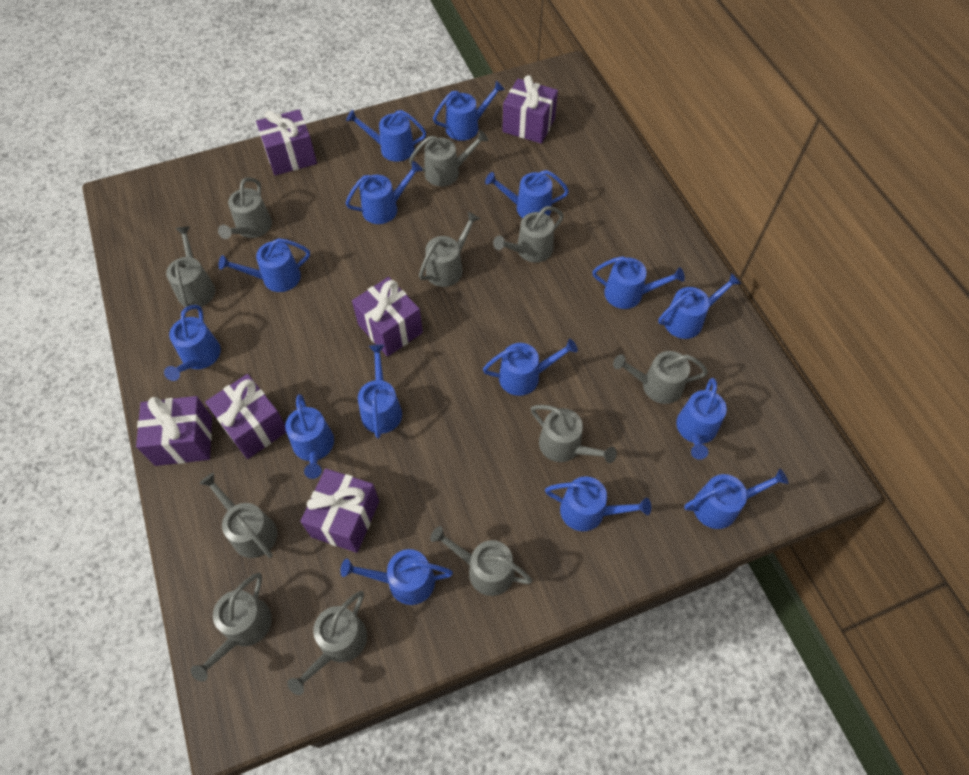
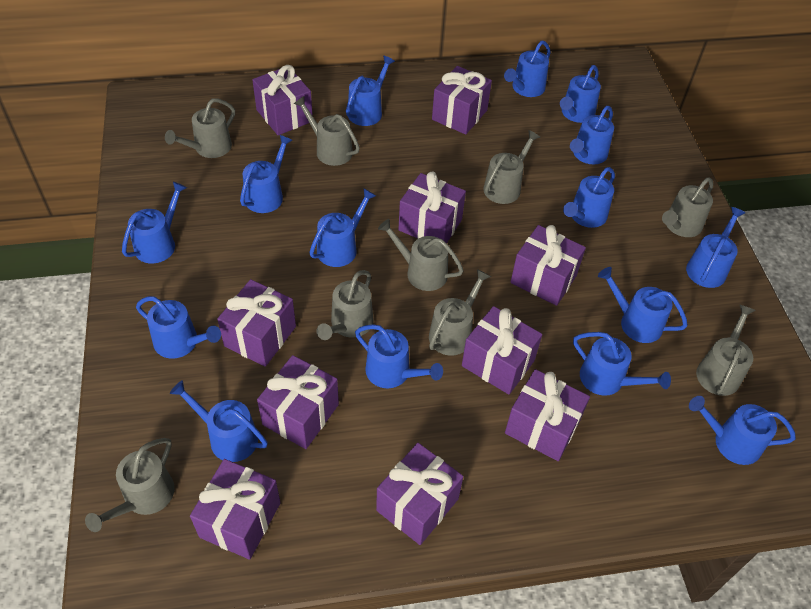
grey watering can: [166,226,215,307] [191,573,272,682] [199,473,277,558] [218,178,272,239] [287,591,367,695] [409,130,488,186] [419,212,480,287] [430,526,532,596] [493,206,564,263] [531,405,617,463] [613,351,708,404] = 11 -> [85,438,175,532] [165,98,235,158] [293,96,360,166] [316,270,374,340] [378,219,464,291] [429,269,491,356] [483,130,540,204] [662,177,713,237] [696,304,755,396] = 9
purple gift: [136,396,212,466] [205,374,286,459] [256,109,317,176] [300,468,379,553] [352,277,423,357] [502,75,558,144] = 6 -> [190,459,281,560] [217,279,296,367] [252,65,313,135] [257,355,339,449] [376,443,463,545] [398,172,466,243] [432,66,492,135] [462,306,542,394] [505,369,590,461] [511,225,586,306] = 10

